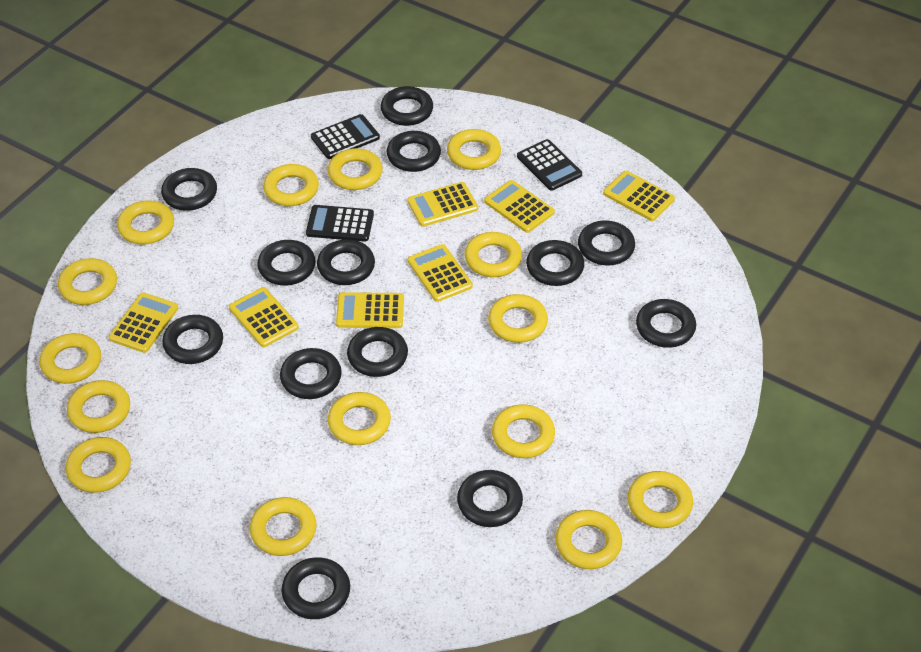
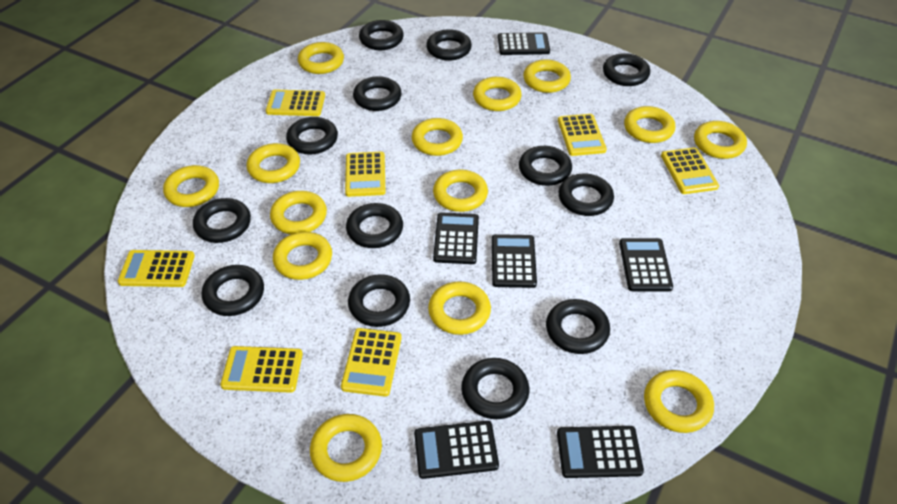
black calculator: [306,205,374,242] [311,114,380,159] [517,139,582,191] = 3 -> [414,421,499,479] [433,212,479,264] [492,234,537,288] [498,32,550,55] [557,426,644,478] [619,238,673,291] = 6
yellow ring: [39,333,101,384] [58,258,117,305] [66,437,131,493] [67,380,130,433] [117,200,174,245] [250,497,316,556] [263,164,319,206] [328,148,383,190] [328,392,391,445] [447,129,501,170] [464,232,522,277] [488,294,548,343] [492,404,555,458] [555,510,622,569] [627,471,693,528] = 15 -> [163,165,219,207] [246,143,300,183] [270,191,327,234] [273,232,332,280] [298,42,344,74] [310,414,382,482] [412,118,463,156] [428,281,491,335] [433,170,488,212] [473,77,522,111] [523,59,571,93] [624,106,675,143] [644,370,714,433] [694,121,747,159] = 14

